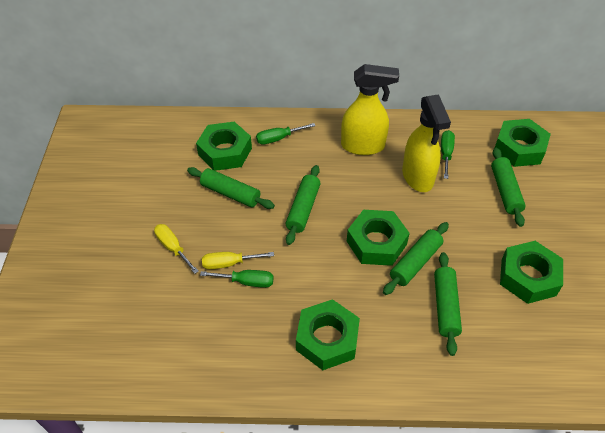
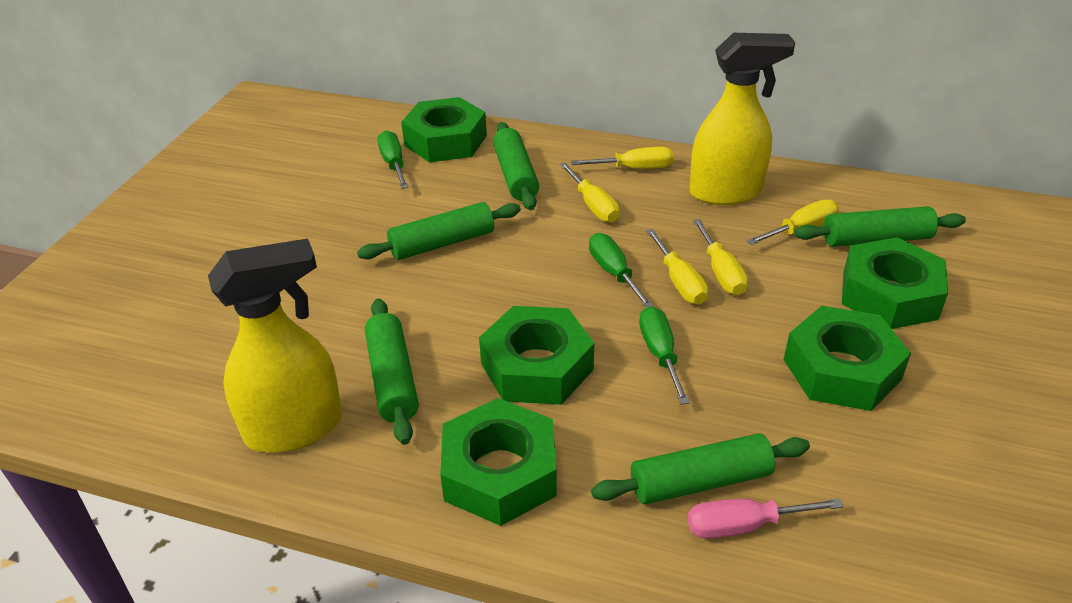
pink screwdriver: none = 0 -> [688,498,844,539] = 1
yellow screwdriver: [154,224,199,274] [202,252,274,269] = 2 -> [560,162,620,223] [571,147,673,169] [646,229,708,305] [693,219,748,295] [747,200,839,245] = 5

